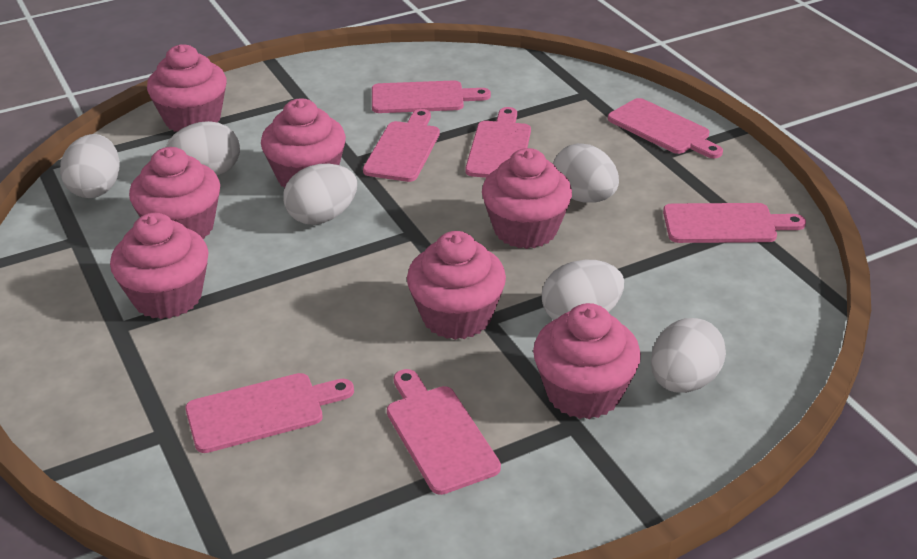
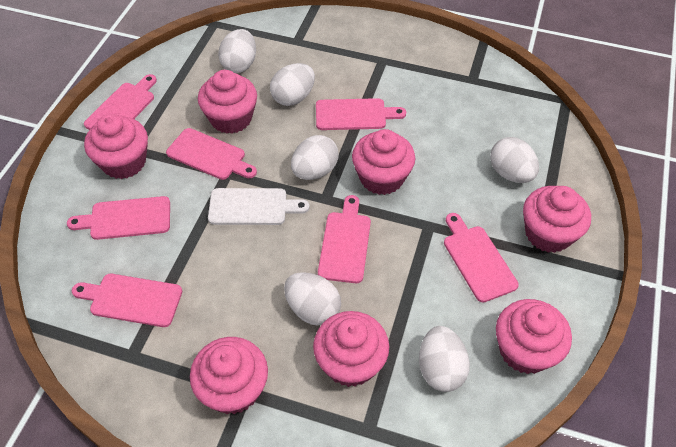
white cutting board: none = 0 -> [208,188,309,225] = 1

